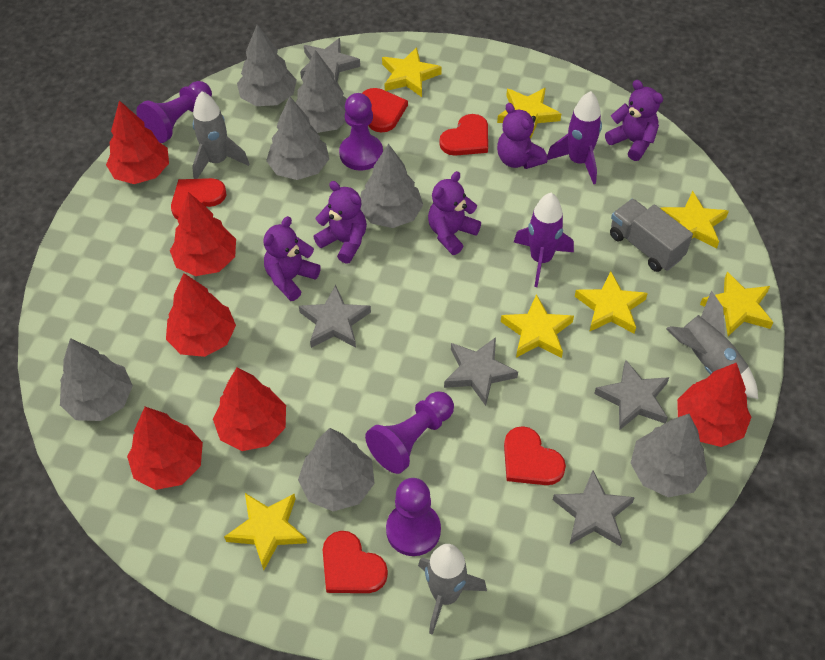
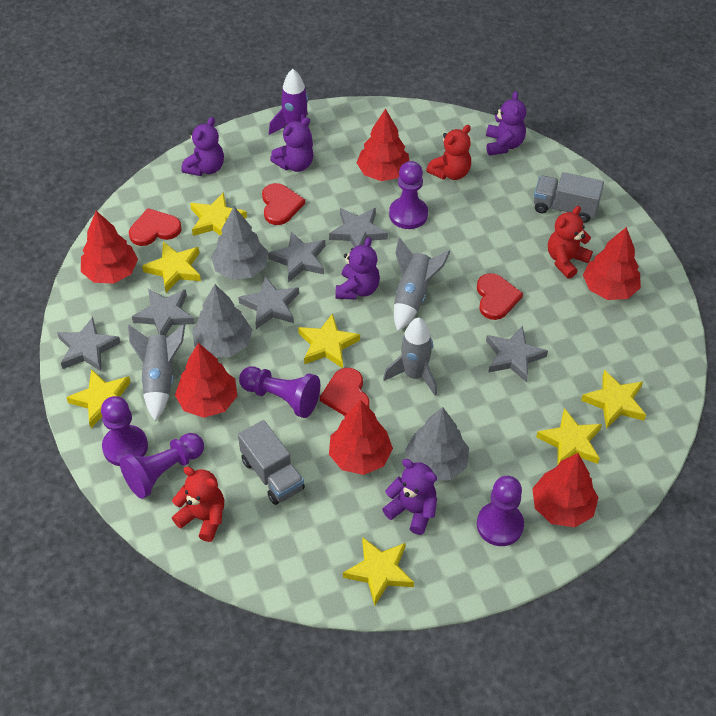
grey star: [299,285,371,348] [300,38,360,82] [444,337,518,406] [553,470,635,546] [594,360,669,430] = 5 -> [57,317,121,371] [132,289,195,335] [238,276,299,329] [268,231,325,283] [329,208,388,248] [486,326,548,383] = 6
grey tree: [60,338,133,421] [237,24,297,106] [266,96,329,180] [295,50,347,133] [298,428,375,511] [360,144,423,228] [631,414,708,497] = 7 -> [192,284,252,357] [211,207,268,280] [405,407,469,480] = 3
grey truck: [610,199,693,272] = 1 -> [238,420,305,505] [534,172,604,223] = 2
purple pawn: [136,81,212,143] [339,93,383,171] [365,391,454,474] [386,478,441,556] = 4 -> [101,396,148,466] [119,433,204,499] [239,367,320,418] [389,161,428,229] [477,476,524,546] = 5
purple rocket: [514,193,574,287] [547,91,602,184] = 2 -> [269,69,313,146] = 1
red heart: [171,178,227,220] [323,531,388,593] [362,88,408,132] [439,114,488,156] [504,426,566,485] = 5 -> [129,208,182,246] [262,183,305,225] [320,368,370,416] [477,273,523,320] = 4
red teddy bear: none = 0 -> [172,467,224,542] [426,125,471,180] [548,206,593,279] = 3

